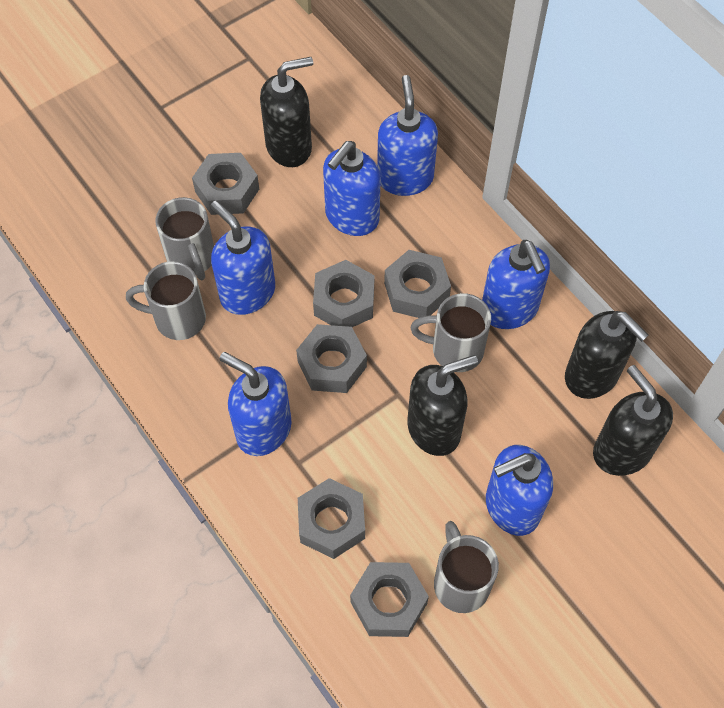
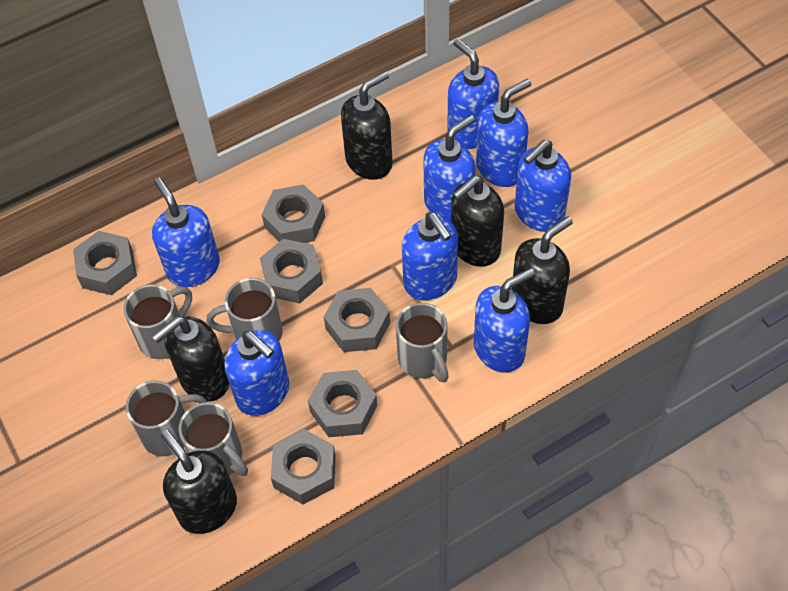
black soap dispenser: [260,57,313,167] [407,355,478,456] [565,311,648,399] [593,365,673,476] = 4 -> [152,316,229,402] [161,430,237,534] [341,71,393,180] [451,176,504,267] [512,216,573,324] = 5
blue soap dispenser: [211,201,275,315] [220,352,292,456] [323,141,381,236] [377,75,438,196] [482,240,550,329] [486,445,553,536] = 6 -> [152,177,220,287] [224,330,289,416] [402,212,458,300] [423,115,476,222] [447,38,499,149] [474,268,535,373] [476,79,531,187] [514,140,571,232] = 8
grey mug: [126,261,206,340] [155,197,214,280] [411,293,491,372] [434,521,499,613] = 4 -> [123,284,192,359] [126,380,207,456] [179,402,248,476] [207,278,283,341] [396,303,449,382] = 5

